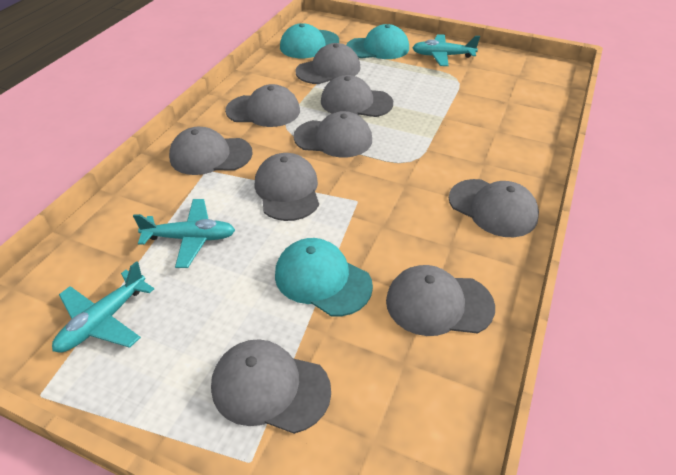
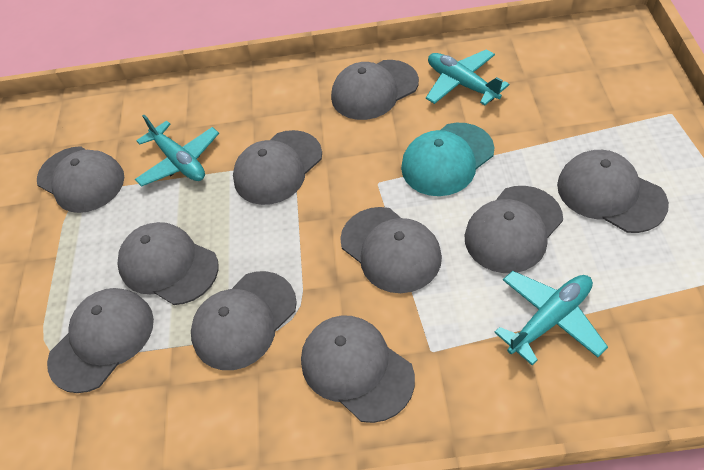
grey cap: [169,127,253,175] [211,339,331,434] [225,84,300,127] [254,153,319,221] [293,111,372,158] [295,43,360,84] [321,75,393,117] [386,265,495,336] [449,179,539,237] = 9 -> [37,146,124,213] [47,288,154,393] [117,222,219,305] [191,271,297,370] [233,130,322,205] [301,315,415,423] [331,60,419,120] [340,207,442,293] [465,186,563,273] [557,150,669,233] = 10
turquoise cap: [275,238,373,316] [280,23,339,58] [346,24,409,59] = 3 -> [401,123,494,196] = 1

